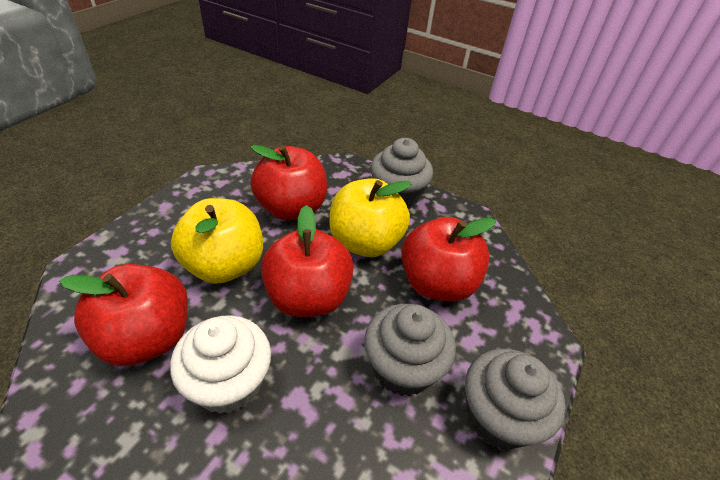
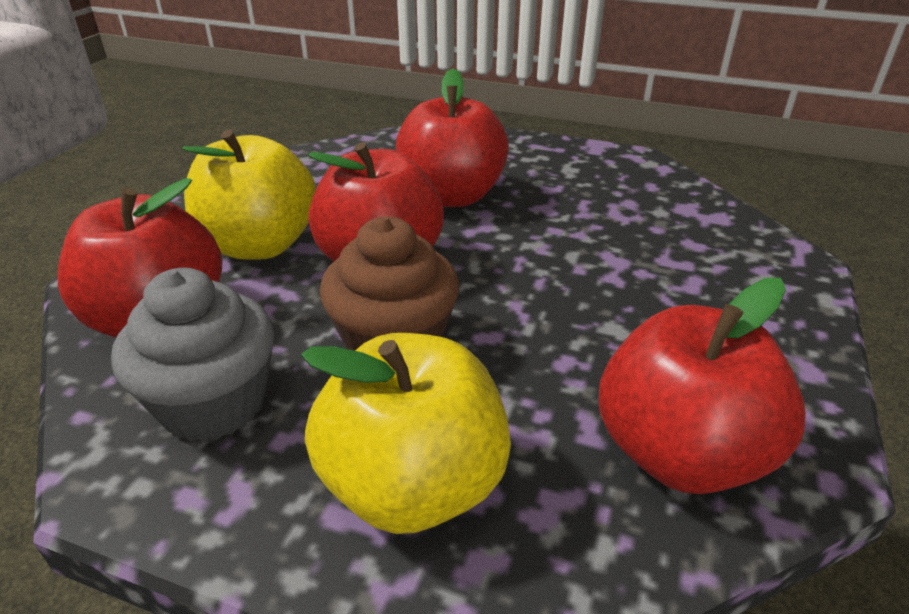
brown cupcake: none = 0 -> [320,217,459,351] = 1
grey cupcake: [364,304,456,396] [371,138,433,208] [465,349,566,449] = 3 -> [111,267,275,442] = 1
white cupcake: [170,315,271,414] = 1 -> none = 0

